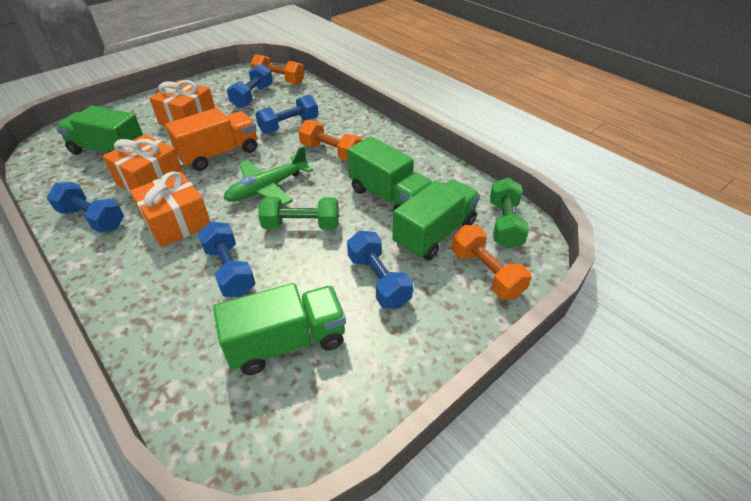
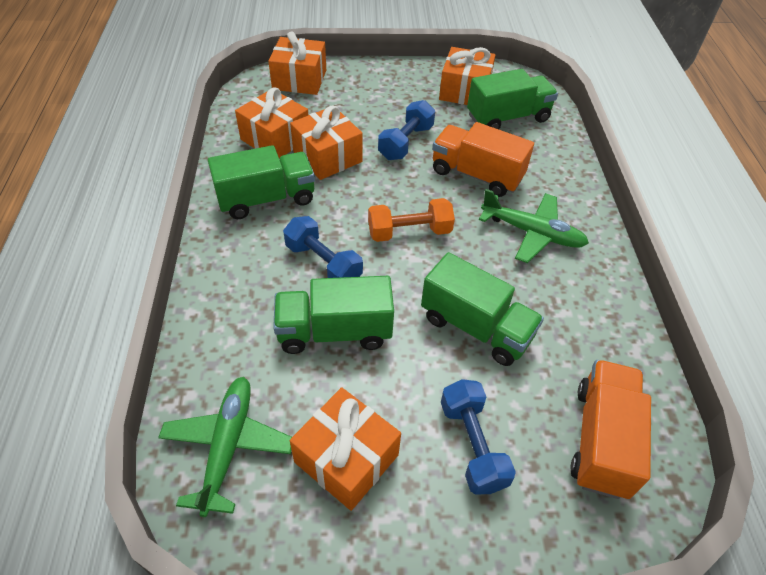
blue dumbbell: [46,182,124,233] [198,222,256,297] [227,64,273,108] [255,94,318,134] [347,230,413,309] = 5 -> [283,216,363,278] [378,100,435,160] [441,379,516,495] = 3
green dumbbell: [258,197,339,230] [490,177,529,249] = 2 -> none = 0
green plane: [224,146,313,206] = 1 -> [158,377,292,517] [479,189,589,263] = 2
orange dumbbell: [250,54,305,85] [298,120,362,162] [451,225,532,300] = 3 -> [368,198,455,242] = 1
orange gift: [103,134,184,192] [130,171,210,248] [149,80,215,126] = 3 -> [235,87,308,159] [268,31,326,95] [290,105,363,180] [290,387,401,511] [439,47,495,105] = 5
orange truck: [165,108,257,171] = 1 -> [432,122,534,197] [570,360,651,499] = 2

